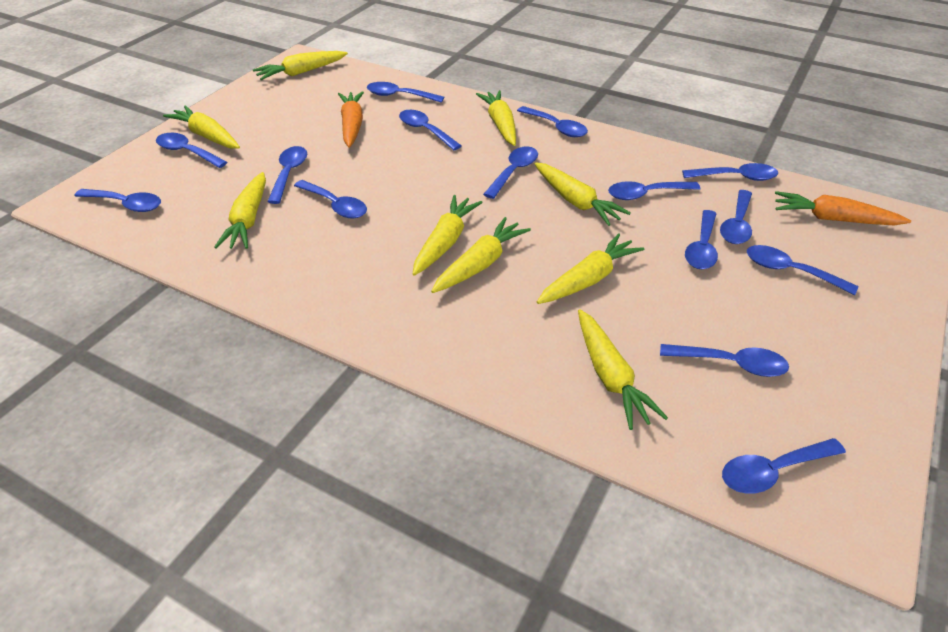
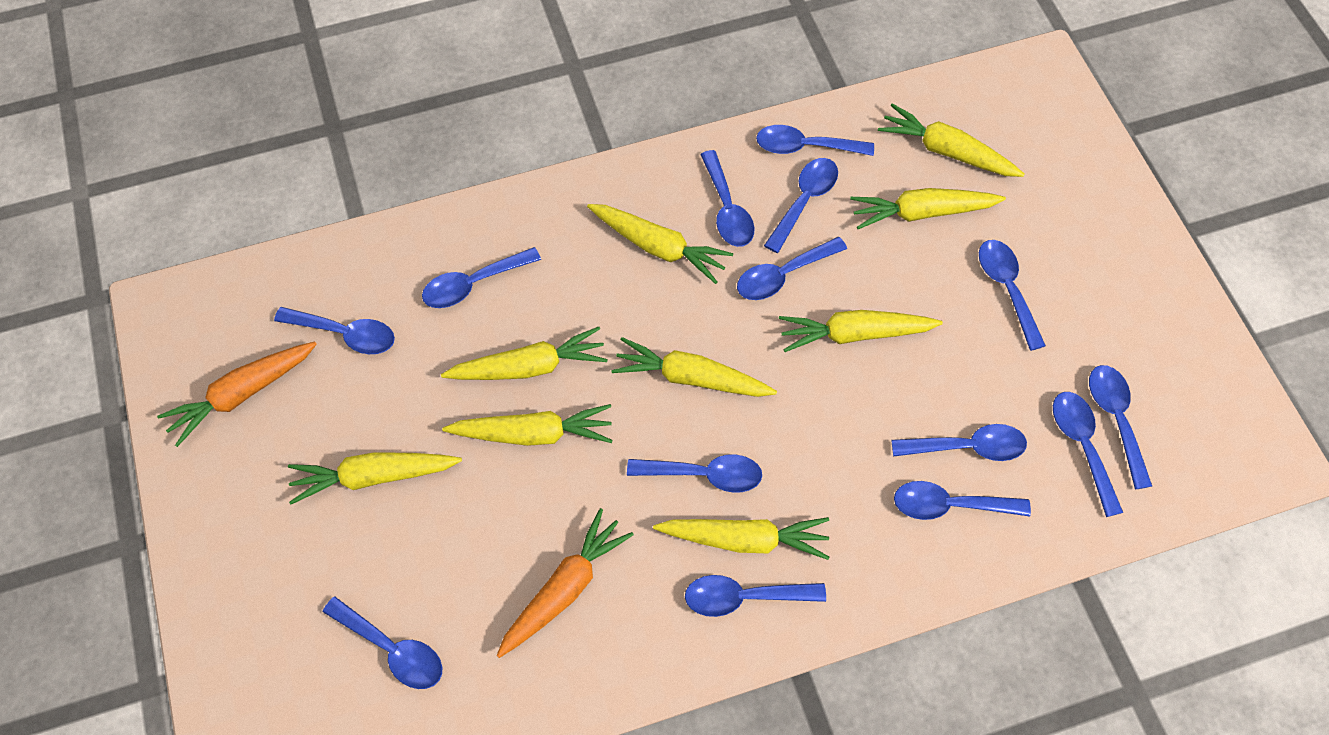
blue spoon: [74,189,161,212] [156,133,227,168] [267,146,307,204] [294,180,367,219] [367,82,444,103] [399,110,462,150] [483,146,538,199] [517,106,588,137] [608,181,700,200] [660,344,789,377] [682,163,778,181] [685,210,718,269] [720,190,752,244] [722,438,846,494] [747,245,858,295] = 15 -> [274,307,395,354] [323,597,442,689] [422,247,541,308] [627,454,762,493] [685,575,826,617] [700,150,754,247] [737,237,847,300] [756,125,874,156] [764,158,838,253] [891,424,1027,461] [894,481,1031,520] [979,240,1046,351] [1053,392,1123,517] [1089,365,1152,489] = 14

